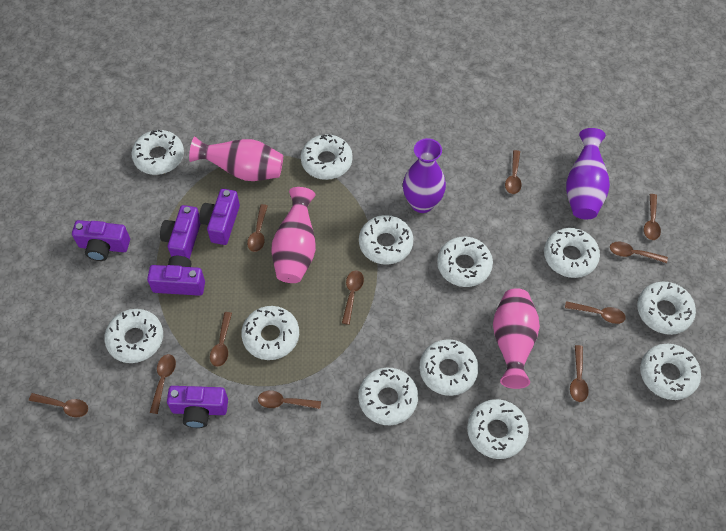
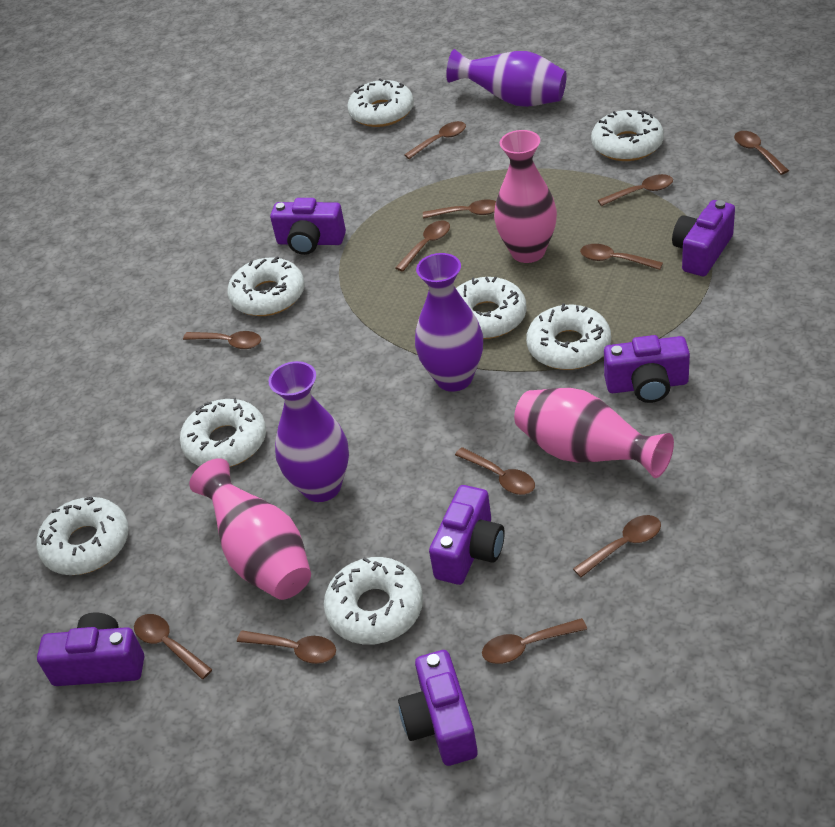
brown spoon: [29,393,88,417] [150,354,176,414] [210,312,232,367] [247,204,268,252] [258,391,321,409] [342,270,364,325] [505,150,522,194] [565,301,626,324] [570,345,589,402] [610,242,668,263] [644,194,661,240] = 11 -> [134,614,213,679] [183,331,261,349] [237,630,336,664] [395,220,450,272] [404,121,466,159] [423,200,496,219] [455,447,535,495] [482,618,587,664] [573,515,661,577] [580,244,663,270] [598,174,673,206] [734,131,789,175] = 12
purple camera: [72,220,130,261] [147,256,205,296] [160,205,201,259] [167,386,228,428] [199,189,240,245] = 5 -> [37,613,144,686] [270,198,346,255] [398,650,478,766] [429,485,505,585] [604,335,690,403] [672,200,735,276] = 6
purple vase: [403,138,446,213] [566,128,610,219] = 2 -> [269,361,349,502] [415,253,483,392] [446,49,567,107] = 3
white donut: [104,309,163,363] [131,130,184,175] [241,306,299,360] [301,134,353,180] [358,368,418,425] [359,215,413,265] [419,339,479,396] [437,237,493,287] [467,399,529,459] [544,228,600,278] [637,282,696,335] [640,344,701,400] = 12 -> [36,497,129,575] [180,397,266,467] [227,257,305,316] [324,557,423,645] [347,78,414,127] [456,277,527,339] [526,303,611,370] [591,110,664,161] = 8

